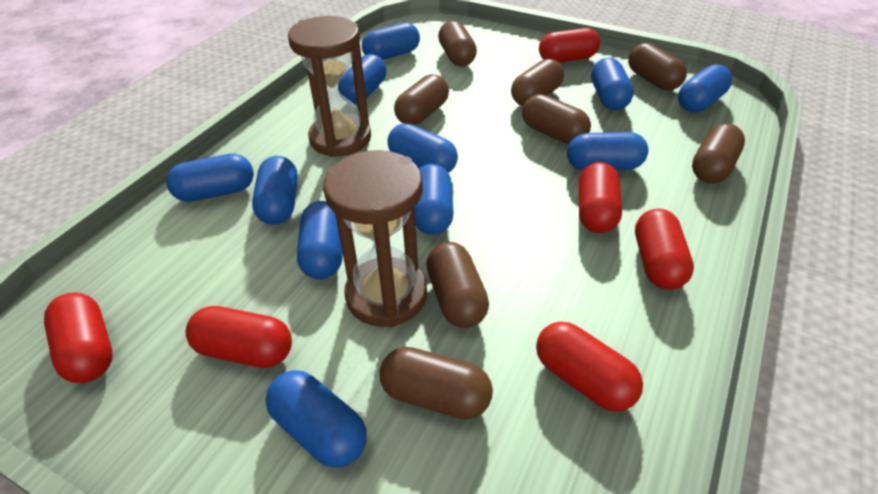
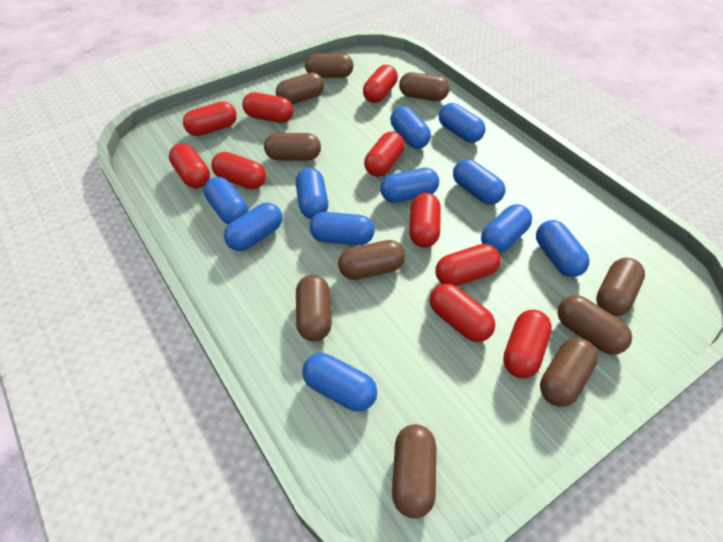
brown capsule: [379,347,493,419] [394,74,449,125] [426,242,489,328] [438,21,477,66] [511,59,564,106] [522,94,591,144] [628,43,687,91] [692,123,745,183] = 8 -> [264,133,321,160] [276,73,324,104] [296,275,332,341] [305,53,353,78] [338,240,405,280] [392,424,436,518] [399,72,449,101] [540,338,598,407] [558,295,632,355] [596,258,645,316] = 10
brown hourglass: [288,16,371,157] [323,150,427,327] = 2 -> none = 0
red capsule: [44,292,113,383] [186,306,292,368] [536,322,643,412] [539,28,600,62] [579,162,622,233] [635,209,694,290] = 6 -> [169,143,210,188] [183,101,237,136] [211,152,266,189] [242,92,293,123] [363,65,398,103] [364,132,405,177] [409,193,441,247] [430,283,495,342] [435,244,501,286] [503,310,552,378] = 10

